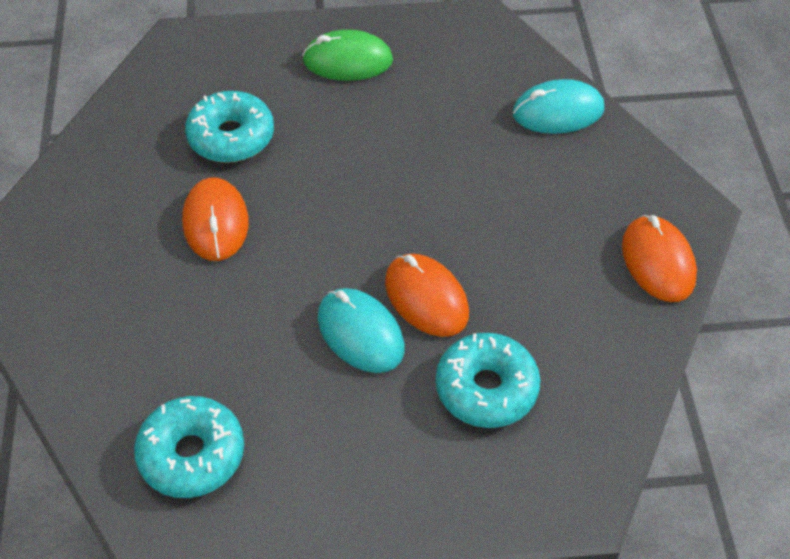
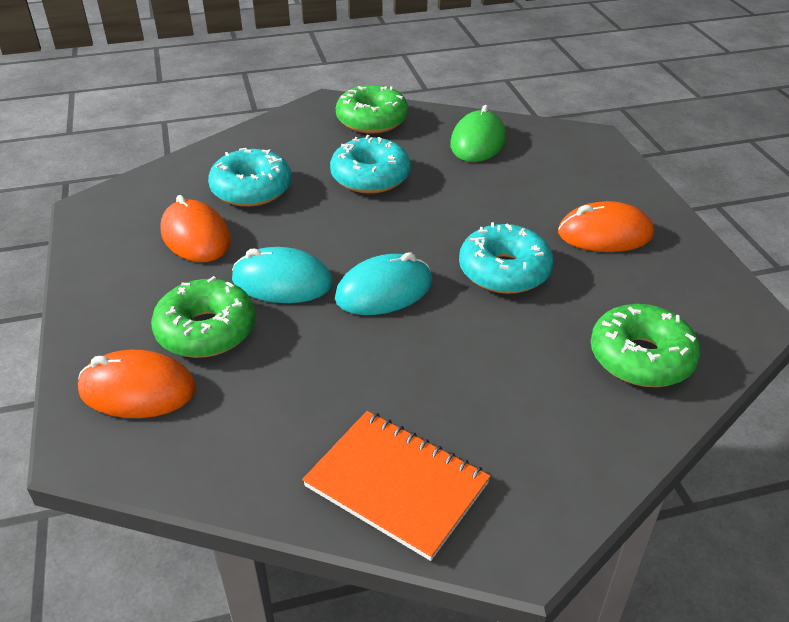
green donut: none = 0 -> [151,276,256,358] [336,85,408,134] [590,304,700,387] = 3
orange notebook: none = 0 -> [302,411,491,561] = 1

